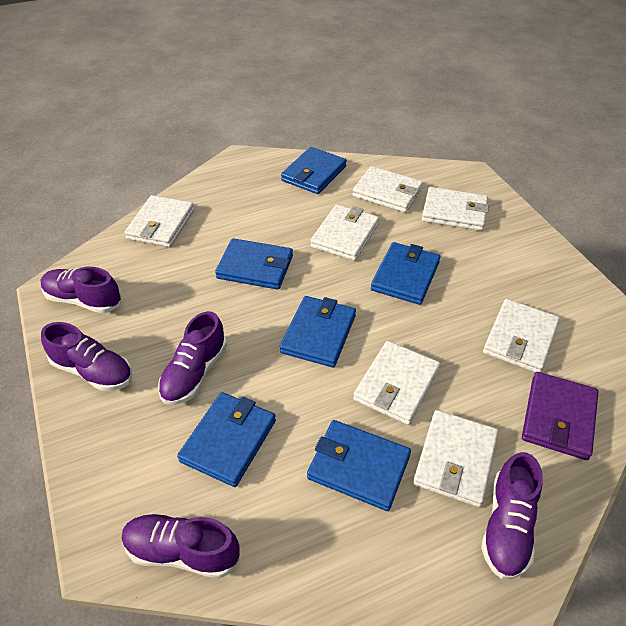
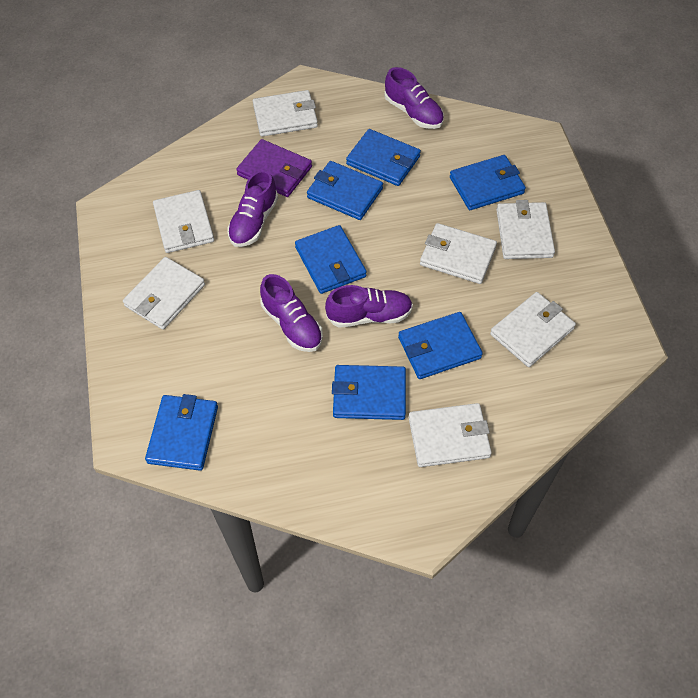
blue wallet: [177,392,276,487] [215,238,293,290] [280,296,356,368] [281,147,347,194] [307,420,411,511] [371,242,440,305] = 6 -> [145,394,218,471] [295,225,367,294] [307,161,383,220] [332,365,406,420] [346,129,421,186] [398,312,483,379] [450,155,526,210] = 7
purple shoe: [41,267,121,313] [41,322,132,391] [121,514,240,578] [158,311,227,405] [481,452,543,579] = 5 -> [227,170,278,247] [260,274,323,352] [325,285,413,328] [384,67,444,129] = 4

